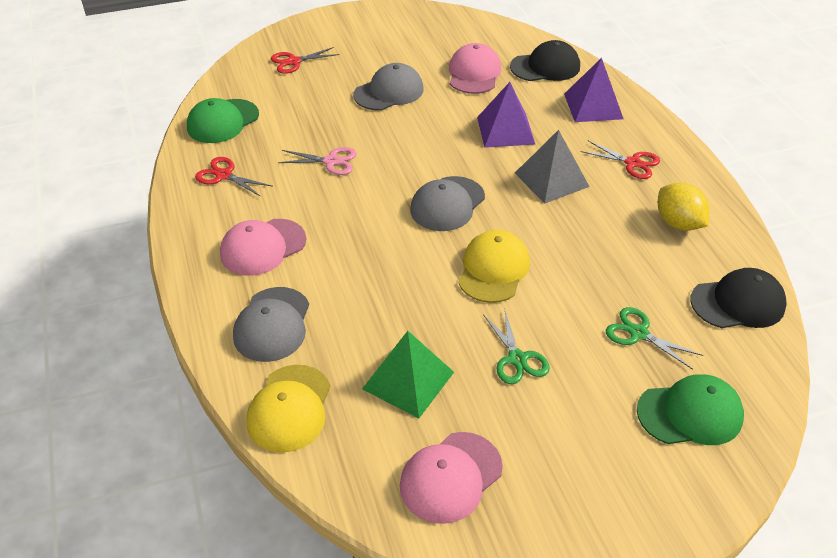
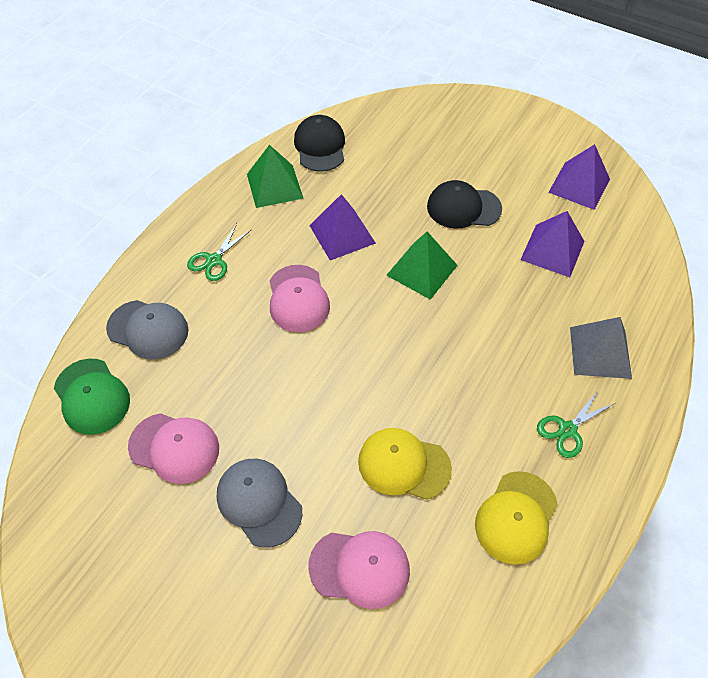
green cap: [187,98,259,143] [637,374,744,445] = 2 -> [54,358,130,435] = 1
green pyramid: [362,331,454,418] = 1 -> [247,145,303,208] [386,232,458,300] = 2
grey cap: [233,287,309,362] [353,63,424,110] [410,176,485,231] = 3 -> [106,300,189,359] [217,459,302,548] = 2
pink scissors: [278,147,357,175] = 1 -> none = 0
purple pyramid: [477,82,536,148] [564,58,624,122] = 2 -> [309,194,376,260] [520,211,584,277] [548,144,610,210] = 3
red scissors: [195,157,272,197] [271,47,340,74] [580,141,660,179] = 3 -> none = 0
yellow lemon: [658,183,709,231] = 1 -> none = 0

